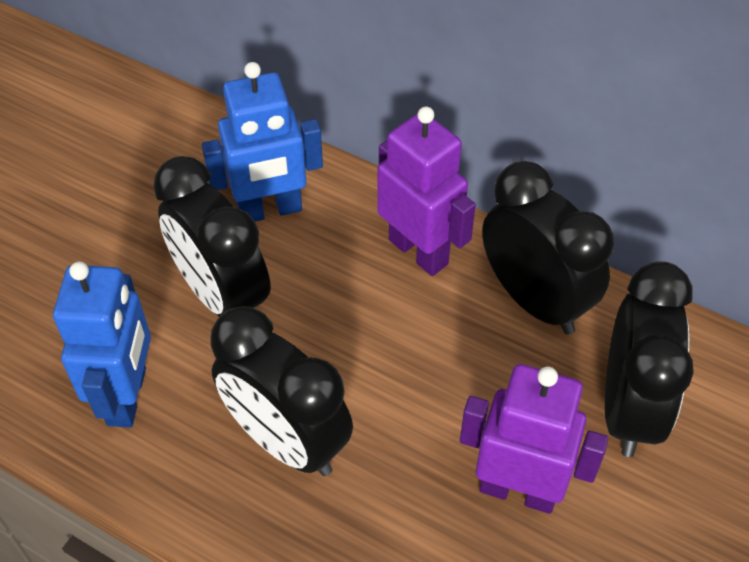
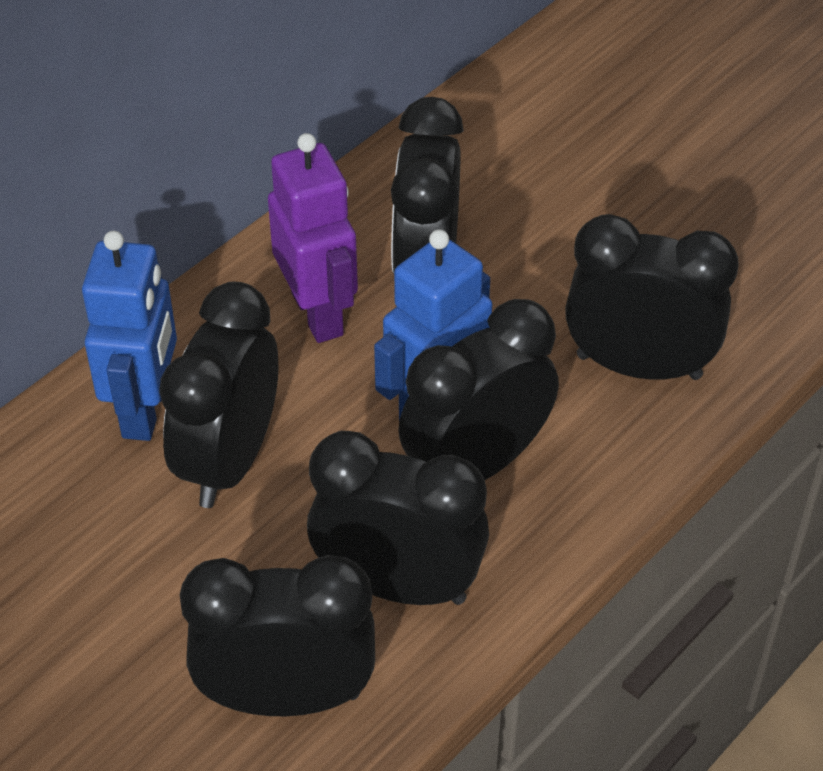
black clock: [153,156,271,317] [210,306,353,476] [482,161,614,335] [605,261,694,457] = 4 -> [159,281,278,508] [180,555,375,716] [307,431,489,605] [391,97,464,273] [398,299,559,480] [565,214,739,380] = 6
purple robot: [377,107,476,276] [460,364,608,514] = 2 -> [268,133,358,343] = 1

